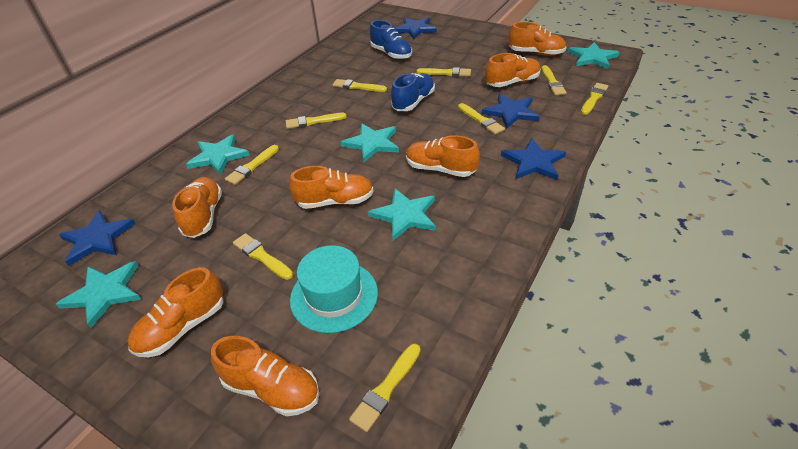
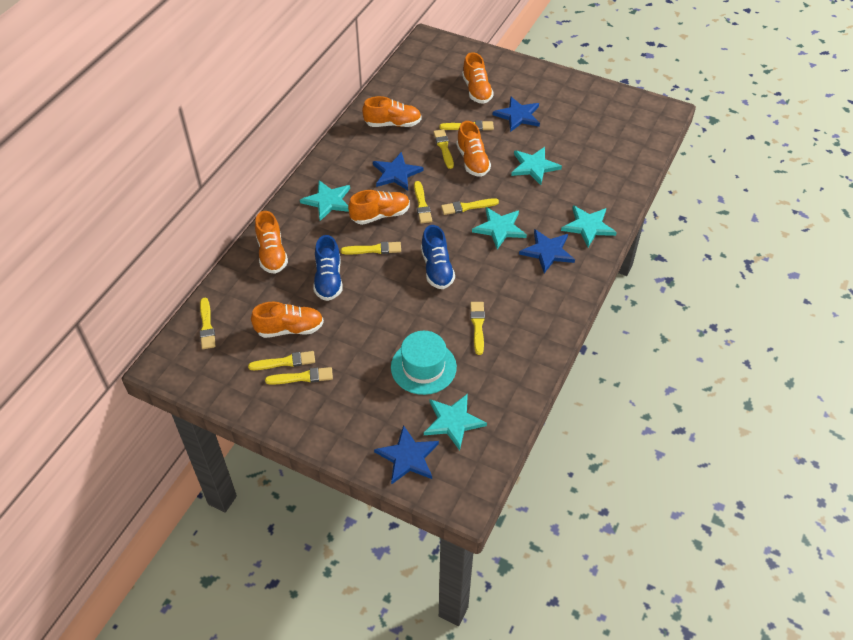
orange shoe: [127,267,223,357] [172,177,222,238] [211,336,319,416] [289,166,374,209] [406,135,480,177] [485,53,541,87] [508,22,567,56] = 7 -> [251,302,324,338] [255,211,288,274] [348,190,410,225] [362,96,422,127] [456,121,491,177] [462,52,494,104] = 6

